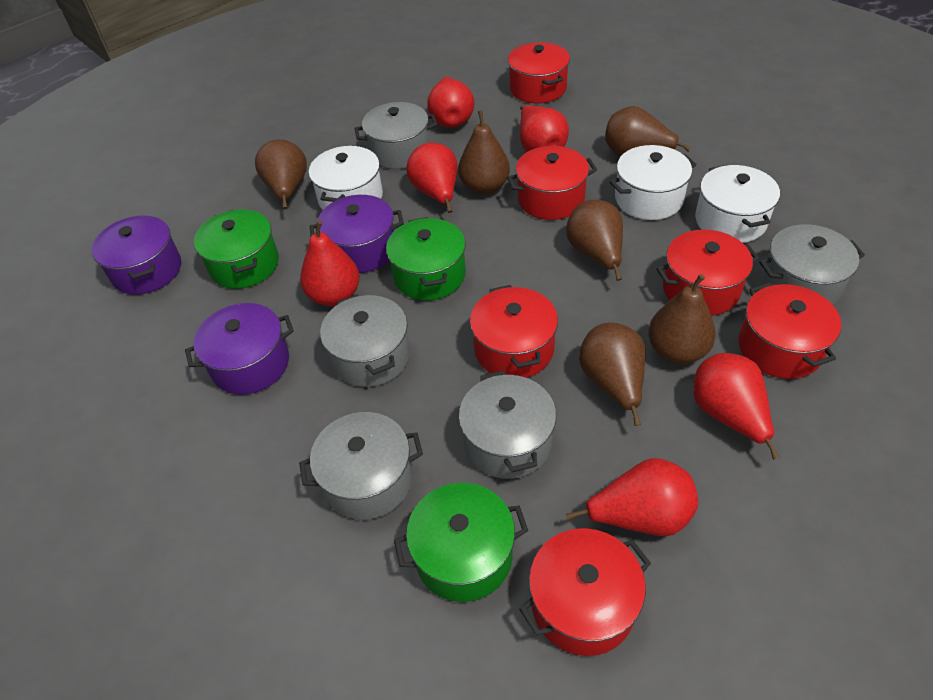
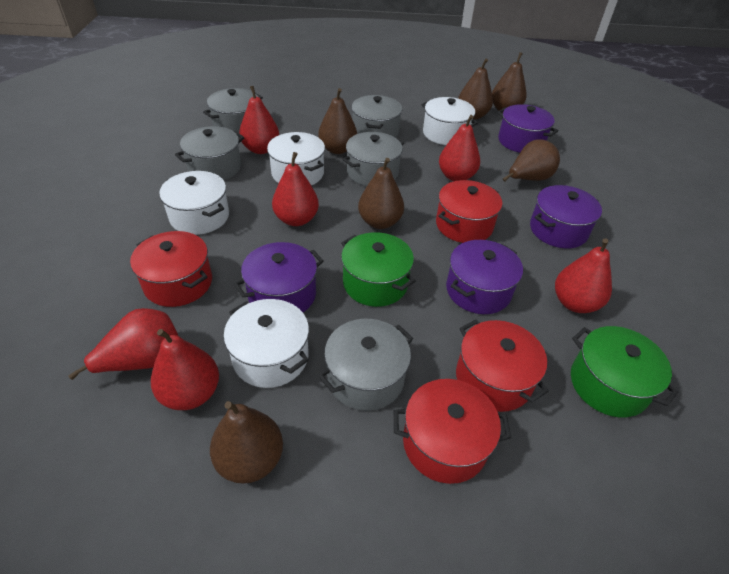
green pot: [194,209,279,289] [386,217,466,300] [394,483,528,602] = 3 -> [341,232,416,307] [571,326,679,418] = 2
purple pot: [92,215,181,295] [185,303,294,395] [310,195,404,273] = 3 -> [234,242,324,312] [446,240,523,314] [497,104,558,153] [530,185,602,249] = 4
red pot: [470,285,558,378] [507,146,597,220] [508,42,570,103] [519,528,651,656] [656,229,759,316] [738,282,841,379] = 6 -> [130,231,212,307] [394,379,511,484] [436,180,502,243] [456,319,549,412] = 4
white pot: [309,146,383,210] [610,145,697,220] [695,165,780,243] = 3 -> [159,171,229,235] [223,299,309,388] [267,132,325,185] [421,97,478,145] = 4

